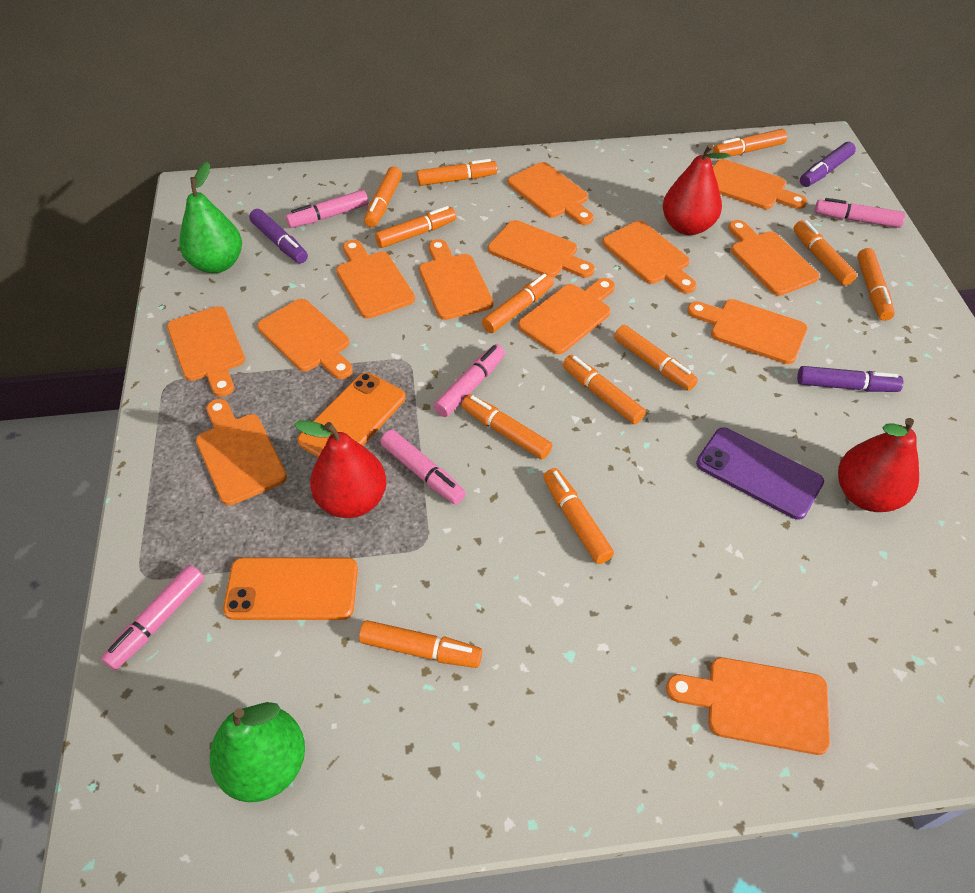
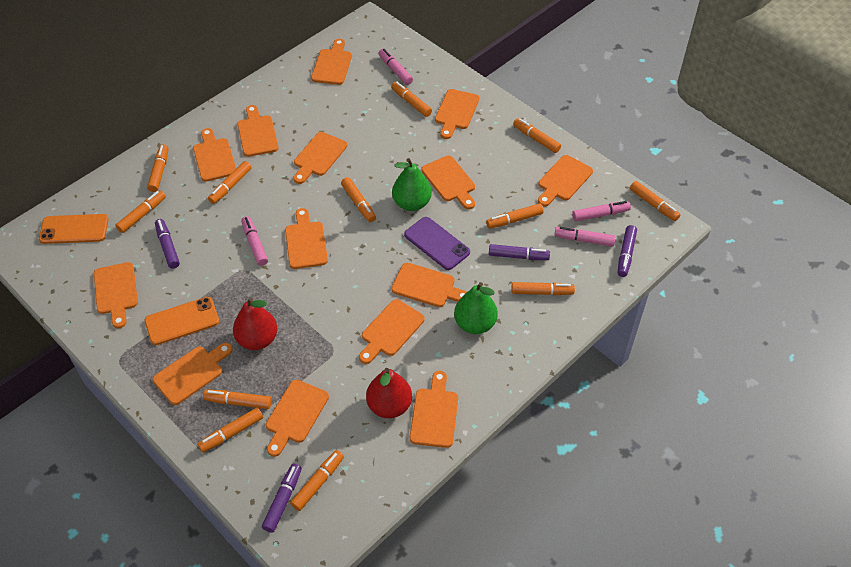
orange cutting board: [167,306,245,397] [196,399,287,505] [257,299,353,379] [336,240,415,319] [419,239,493,320] [488,220,595,278] [508,162,594,225] [518,278,615,354] [602,221,697,293] [666,657,830,755] [687,299,808,364] [713,159,807,209] [728,220,819,296] = 13 -> [94,262,138,328] [153,343,232,405] [193,128,236,182] [237,105,279,157] [266,380,329,457] [285,208,328,269] [293,132,347,184] [311,39,352,85] [359,299,425,364] [391,263,467,307] [410,371,458,448] [421,156,475,209] [435,89,479,139] [538,155,593,207] = 14
pink marker: [101,565,204,670] [286,190,368,228] [380,430,466,504] [433,344,505,417] [815,198,905,228] = 5 -> [241,216,268,266] [379,49,413,85] [554,227,616,247] [572,201,631,222] = 4
purple marker: [249,209,308,263] [797,366,904,392] [800,142,856,187] = 3 -> [155,219,180,268] [262,464,302,533] [489,244,550,260] [618,225,637,277] = 4
red pear: [294,420,387,518] [663,144,730,235] [838,418,919,512] = 3 -> [233,297,277,350] [366,368,412,418] = 2

